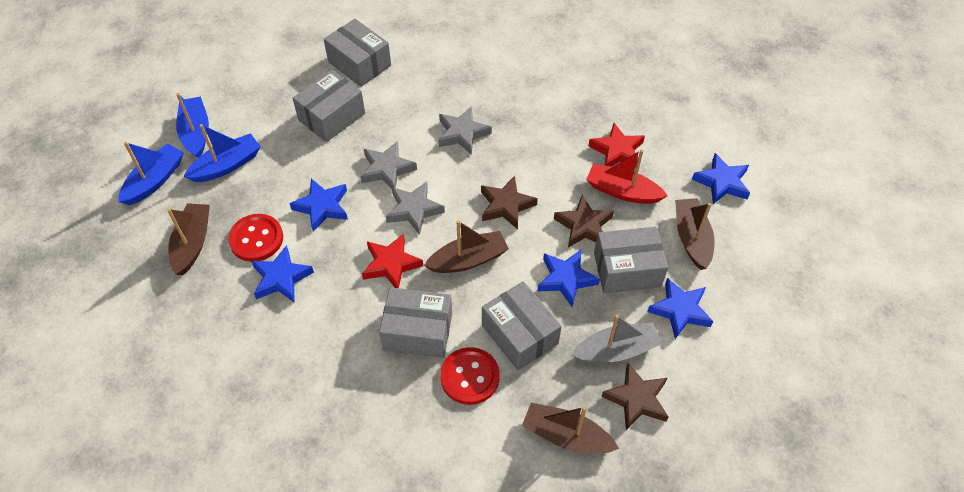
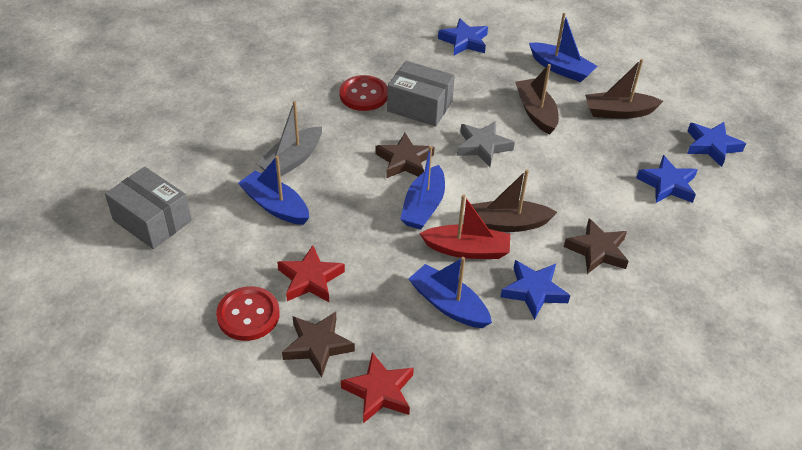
blue boat: [118,142,184,205] [176,93,209,158] [184,124,261,182] = 3 -> [238,156,309,225] [400,146,445,230] [409,257,492,328] [529,13,597,82] = 4
blue star: [251,245,314,303] [289,179,348,232] [538,250,600,307] [647,278,713,339] [692,153,750,204] = 5 -> [438,18,488,55] [500,260,570,320] [636,155,698,203] [687,122,746,167] = 4
brown boat: [167,203,210,276] [424,220,509,273] [522,403,619,454] [675,198,715,270] = 4 -> [471,169,557,232] [515,64,559,135] [585,59,663,119] = 3
grey box: [293,70,365,142] [324,19,391,87] [379,287,452,358] [482,281,562,370] [594,227,668,293] = 5 -> [105,167,192,249] [387,61,455,127] = 2
grey star: [360,141,417,189] [386,181,445,235] [438,106,492,155] = 3 -> [457,121,515,167] = 1

